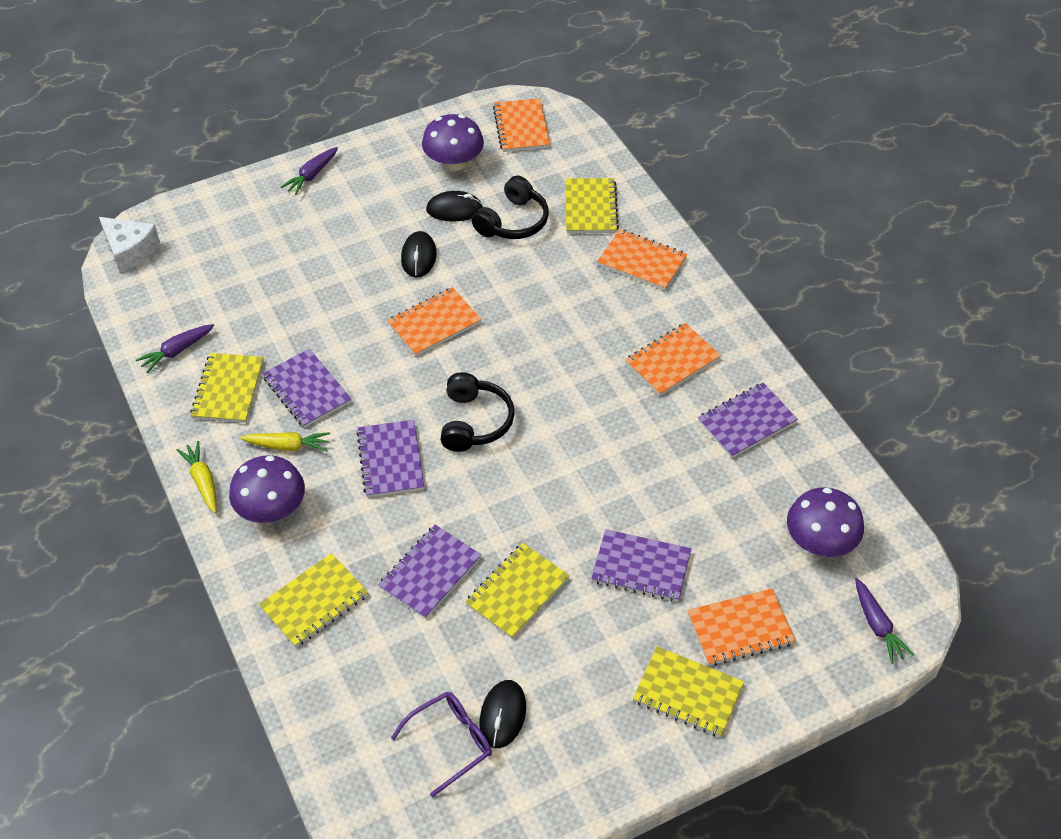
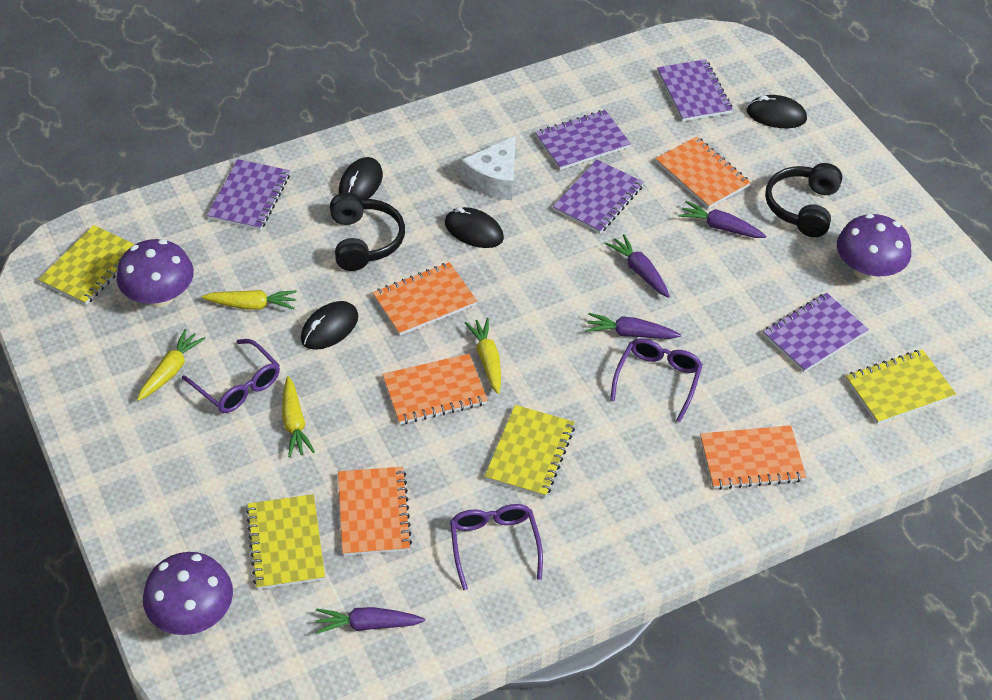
black mouse: [401,231,437,278] [426,191,483,222] [480,680,526,748] = 3 -> [301,301,358,350] [339,157,383,199] [445,207,504,248] [747,95,807,128] = 4
purple carrot: [135,324,214,373] [281,147,338,195] [855,578,914,664] = 3 -> [315,607,425,634] [586,313,681,339] [606,234,670,298] [679,201,766,238] = 4
purple glasses: [391,692,492,797] = 1 -> [182,339,280,413] [450,504,543,590] [610,338,703,422] = 3
yellow carrot: [176,441,217,513] [240,432,330,451] = 2 -> [137,329,206,401] [202,290,297,310] [282,376,315,457] [465,318,501,394] = 4
yellow notebook: [190,353,264,423] [259,553,368,647] [465,543,570,639] [565,178,619,233] [633,646,744,737] = 5 -> [38,225,135,305] [246,494,325,590] [484,405,575,498] [846,349,956,424] = 4

